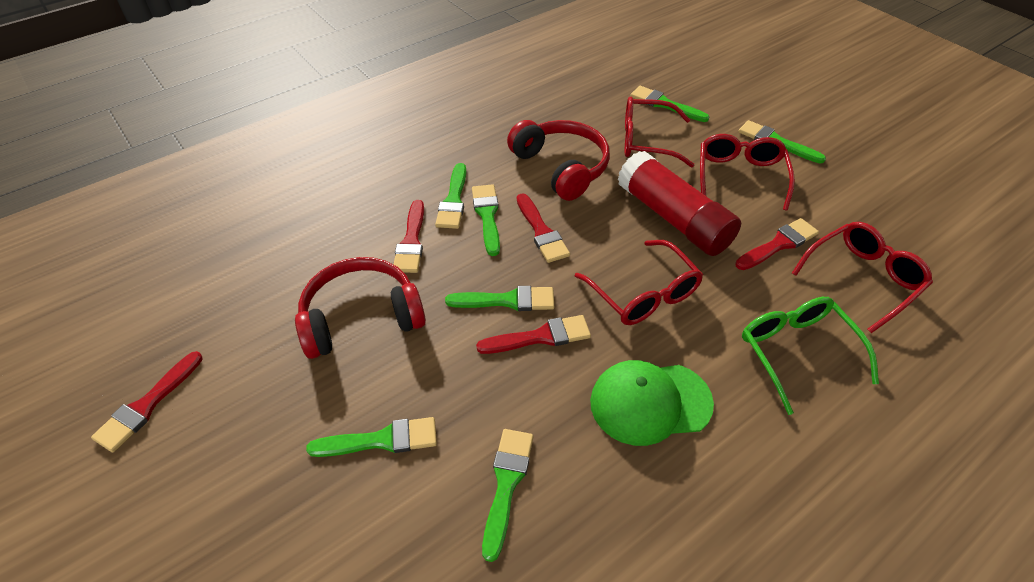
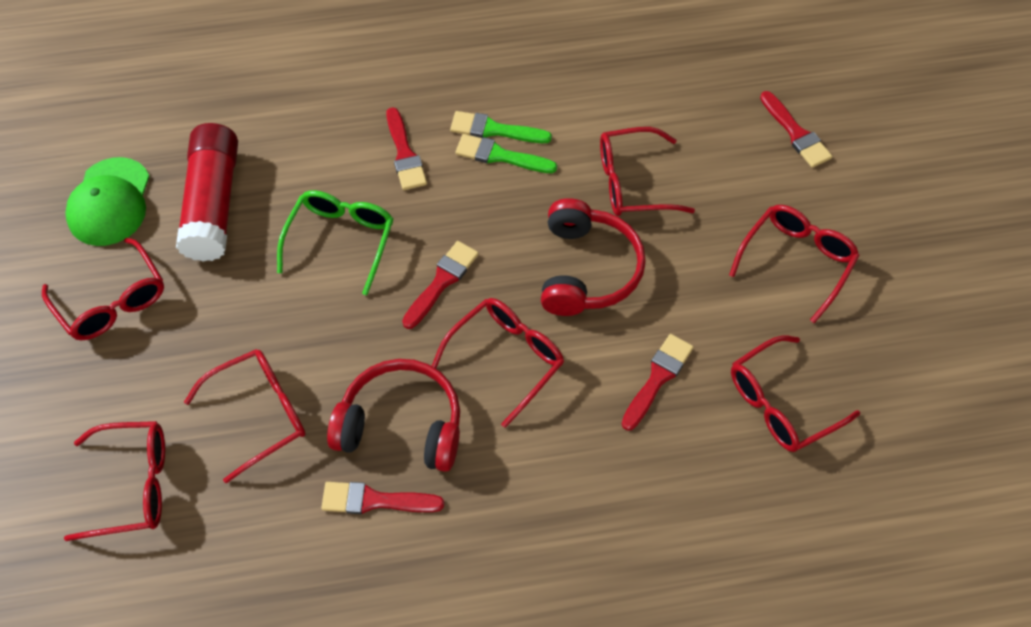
green brush: [306,417,437,457] [435,163,466,229] [445,286,554,311] [472,184,500,256] [482,429,533,562] [630,86,709,122] [738,120,826,163] = 7 -> [450,111,552,143] [455,134,557,173] = 2
red glasses: [575,240,703,325] [625,97,694,167] [700,134,795,210] [792,222,933,333] = 4 -> [42,238,164,340] [64,421,165,541] [184,349,306,484] [432,298,564,428] [600,127,695,216] [729,205,860,323] [731,335,860,452] = 7

